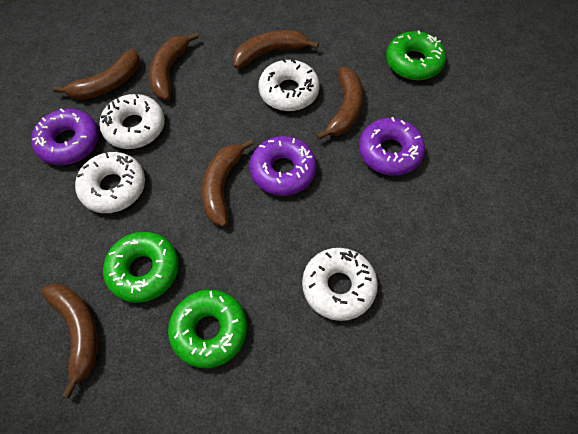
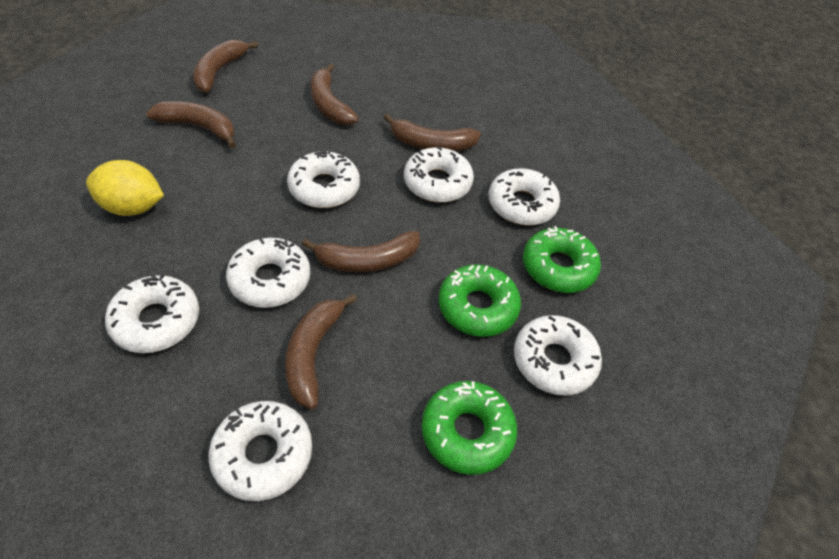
purple donut: [31,109,99,165] [250,136,317,196] [359,117,425,176] = 3 -> none = 0
white donut: [75,152,145,213] [99,94,165,149] [259,58,320,111] [302,248,378,321] = 4 -> [105,274,199,353] [209,401,312,501] [226,238,310,308] [287,150,360,208] [404,146,474,203] [489,168,560,226] [514,315,602,396] = 7
yellow lemon: none = 0 -> [86,160,164,216] = 1

